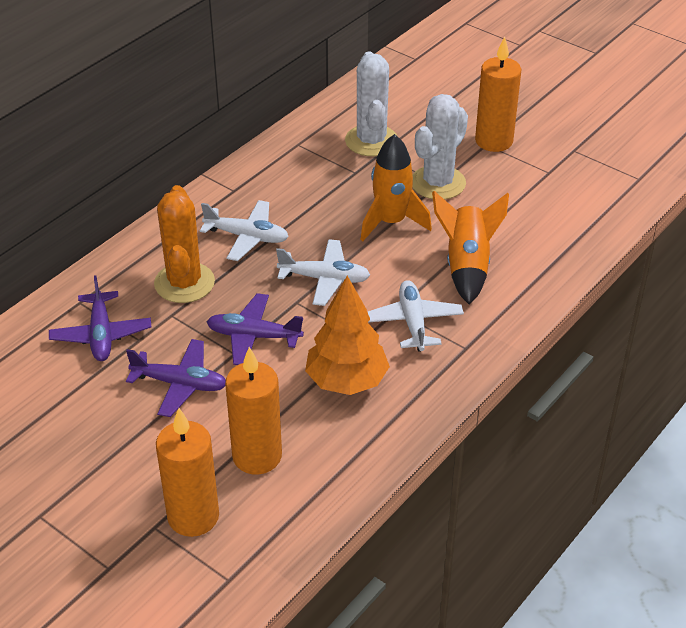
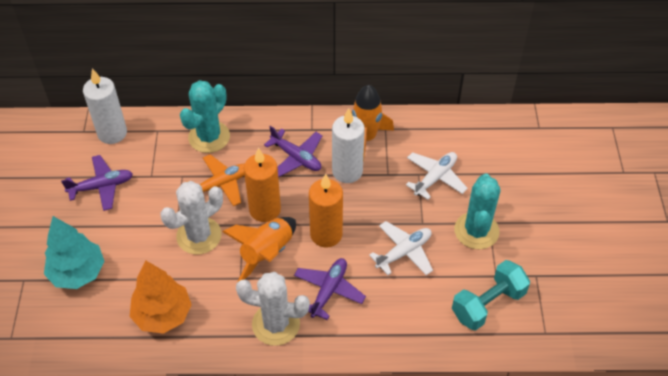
orange cactus: [154,185,215,303] = 1 -> none = 0
orange candle: [156,408,219,537] [225,347,282,475] [475,37,521,152] = 3 -> [244,148,281,222] [309,174,343,248] = 2
orange plane: none = 0 -> [187,154,244,206] = 1
turquoise cactus: none = 0 -> [180,80,230,153] [454,173,500,249] = 2
turquoise dumbbell: none = 0 -> [452,260,530,331] = 1
turquoise tree: none = 0 -> [44,216,105,289] = 1
white candle: none = 0 -> [83,68,127,144] [332,108,365,183] = 2
white plane: [200,200,289,261] [276,239,370,306] [368,280,464,352] = 3 -> [369,221,433,275] [406,152,468,200] = 2

